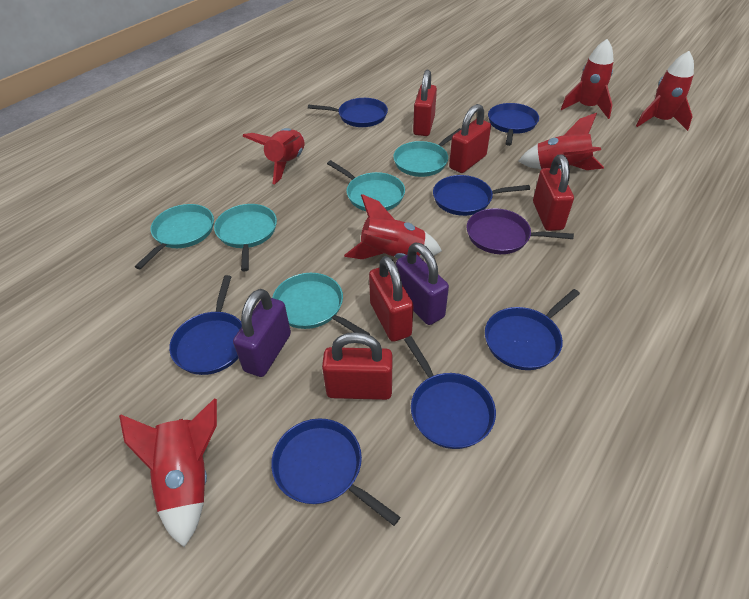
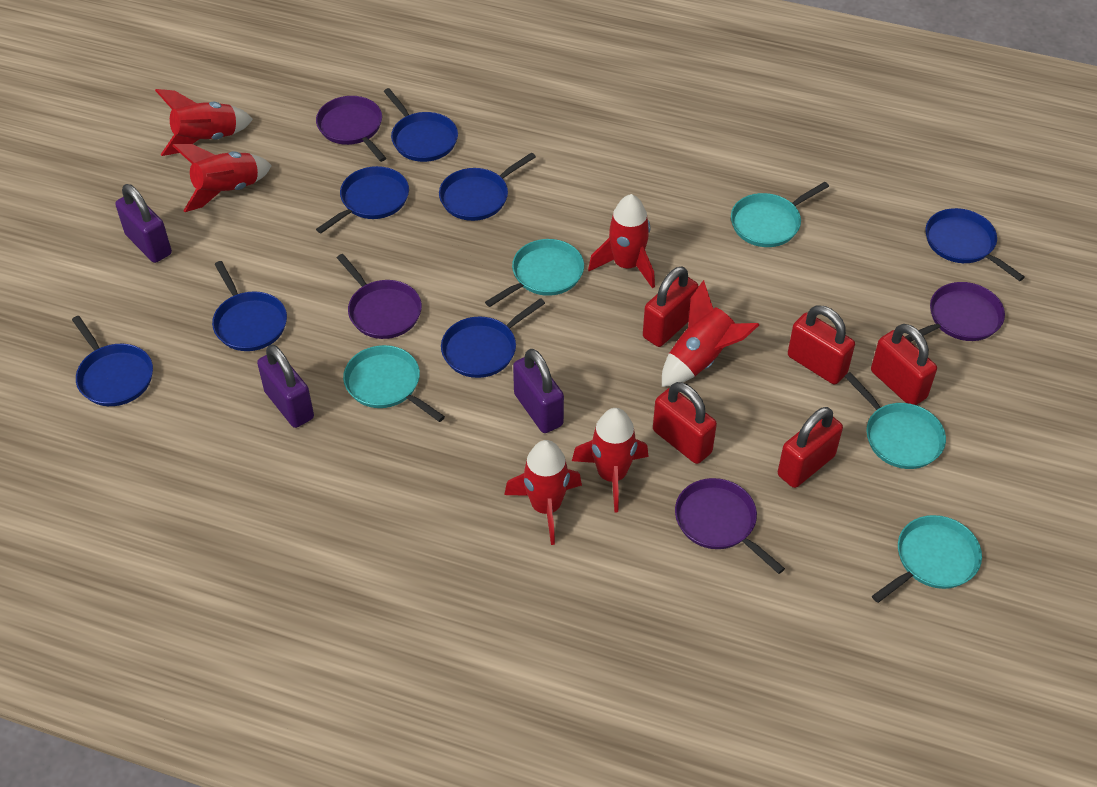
purple padlock: [233,289,291,377] [396,243,449,325] = 2 -> [115,184,172,263] [257,345,314,428] [513,349,564,433] = 3
purple pan: [467,208,574,254] = 1 -> [316,96,386,162] [337,254,422,339] [675,478,785,574] [905,282,1005,342] = 4

